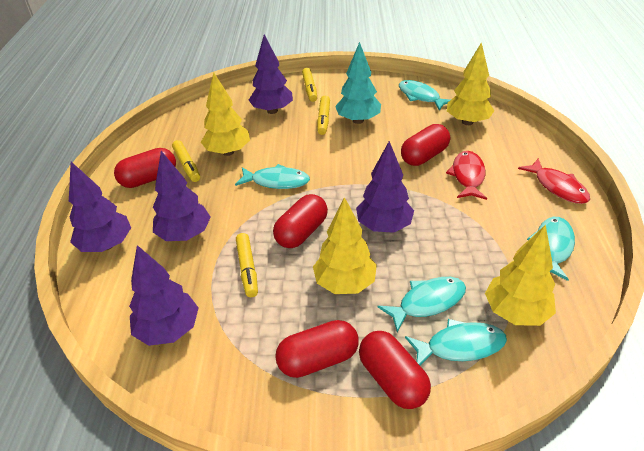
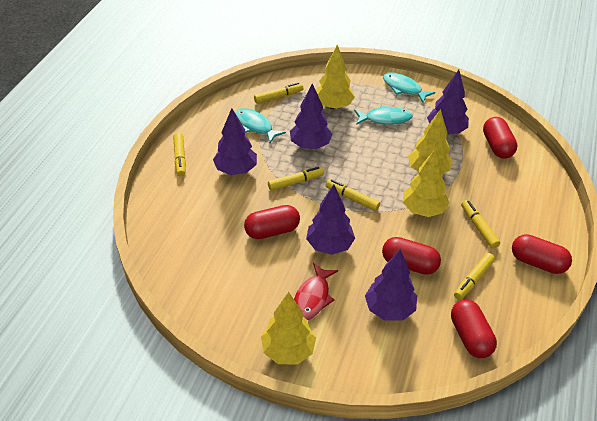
red fish: [446,151,487,200] [518,158,590,204] = 2 -> [294,263,338,320] = 1
turquoise fish: [235,164,310,189] [377,277,466,332] [399,80,450,111] [405,319,507,365] [527,217,575,281] = 5 -> [235,108,286,143] [354,105,413,125] [383,72,435,103] = 3
turquoise tree: [335,42,381,124] = 1 -> none = 0
yellow marker: [172,140,200,182] [236,233,258,297] [302,68,317,102] [317,96,330,135] = 4 -> [173,133,186,177] [254,82,303,104] [268,167,324,191] [326,179,380,211] [454,253,495,300] [461,200,500,249] = 6

